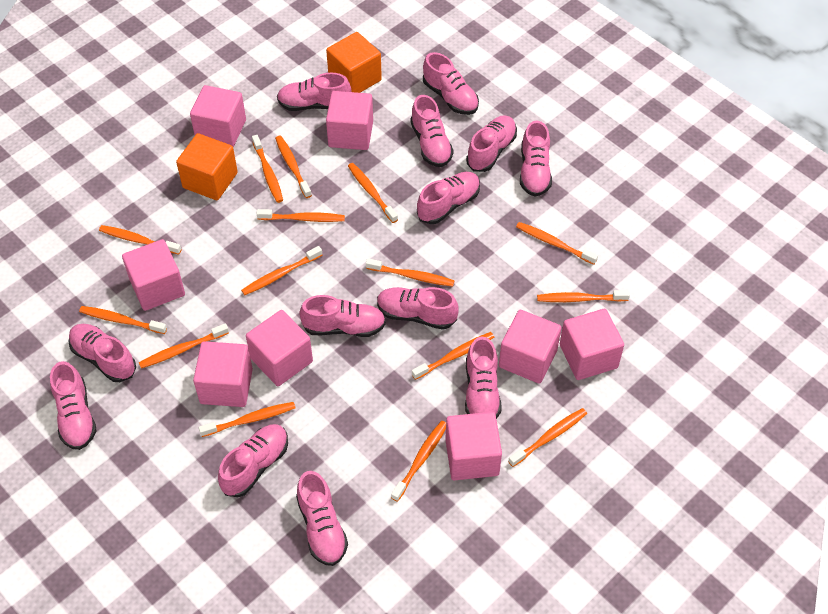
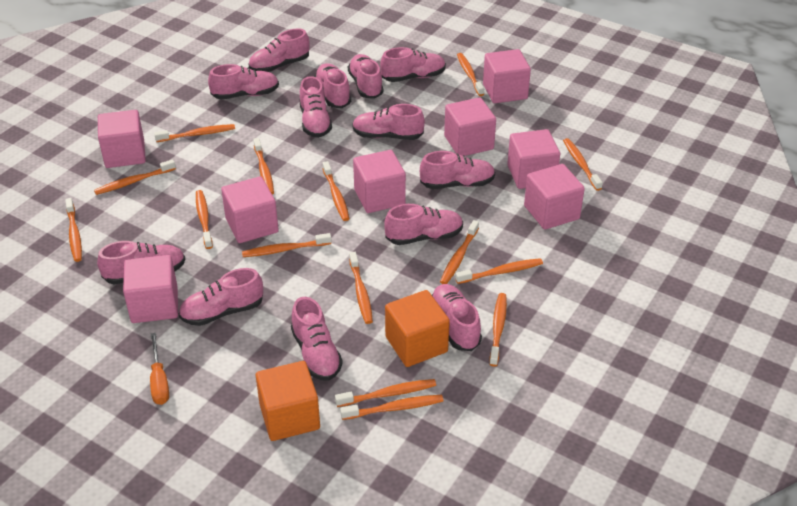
orange screwdriver: none = 0 -> [150,333,169,405] = 1

